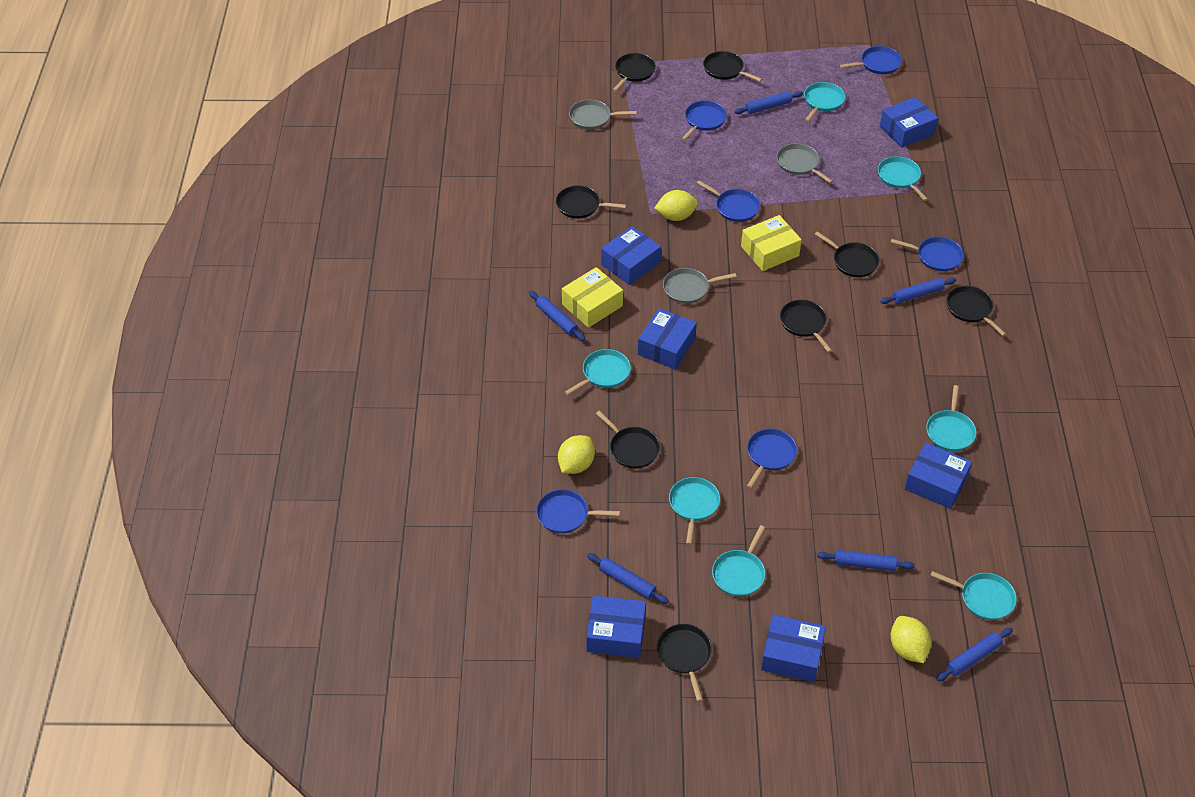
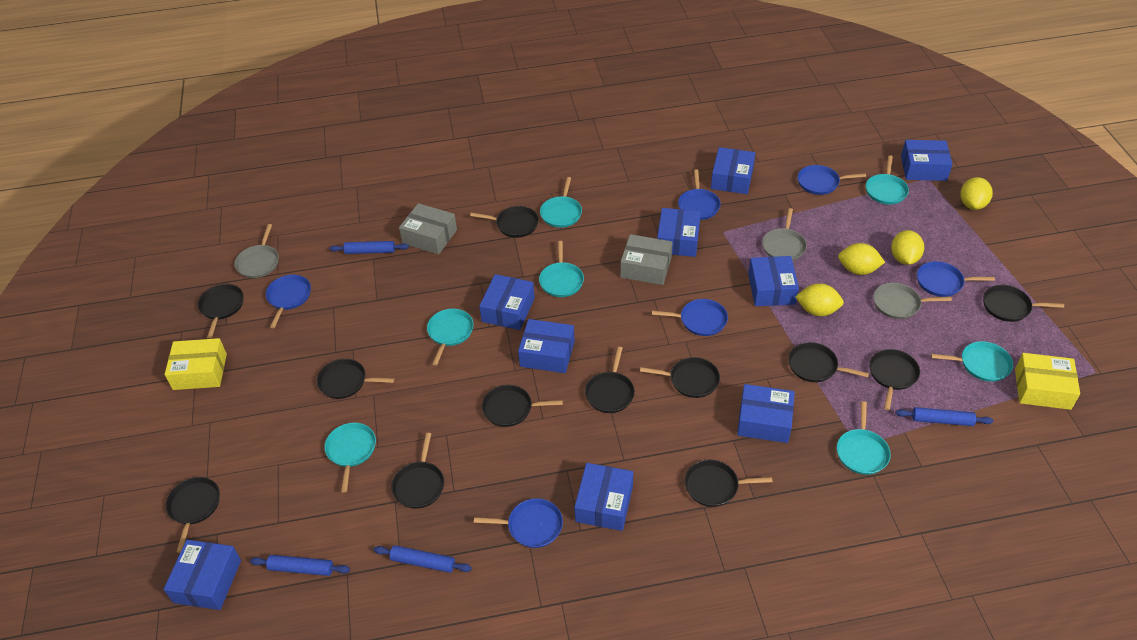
black pan: [556,185,626,218] [596,410,660,469] [613,53,656,91] [657,624,712,702] [703,51,762,82] [780,300,832,353] [815,231,879,277] [946,286,1006,336] = 8 -> [166,477,220,553] [198,284,244,338] [317,359,394,399] [391,433,444,509] [470,206,539,238] [482,385,563,427] [585,347,635,413] [640,357,720,398] [685,459,773,507] [788,342,869,382] [869,349,920,410] [983,285,1064,322] = 12
blue box: [586,596,646,658] [601,226,661,285] [638,308,697,369] [761,614,826,682] [880,97,938,148] [905,443,972,509] = 6 -> [164,540,241,610] [479,274,535,330] [518,319,575,373] [574,463,633,531] [657,208,701,257] [711,147,755,194] [737,384,795,443] [748,256,799,306] [901,140,953,181] = 9
blue rolling pin: [529,291,585,341] [587,553,669,604] [734,91,803,114] [817,550,915,571] [880,277,956,304] [936,628,1013,681] = 6 -> [250,555,350,576] [330,241,409,254] [374,545,472,573] [895,407,993,426] = 4
grey box: none = 0 -> [399,203,457,254] [620,234,673,285] = 2
yellow lemon: [558,435,595,474] [654,190,698,221] [891,616,931,663] = 3 -> [795,283,844,316] [838,243,885,275] [891,230,924,265] [960,177,993,210] = 4

